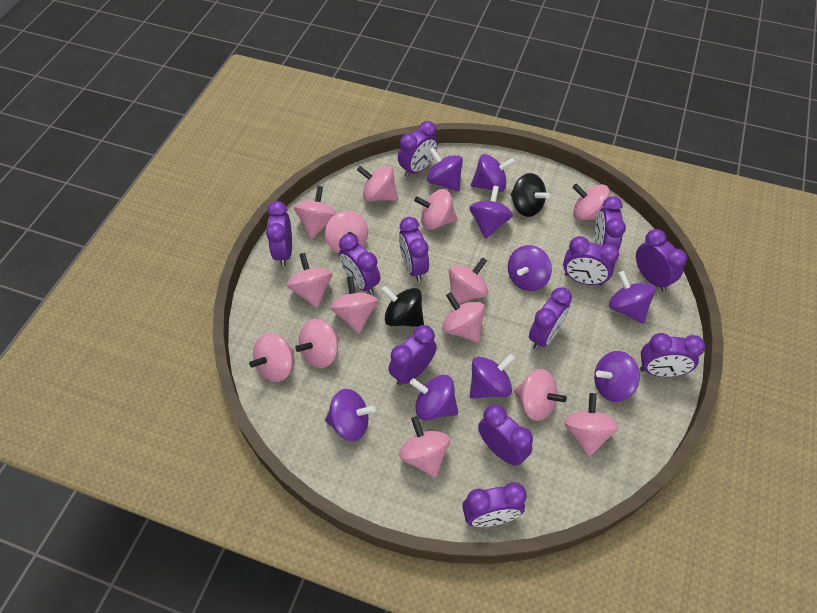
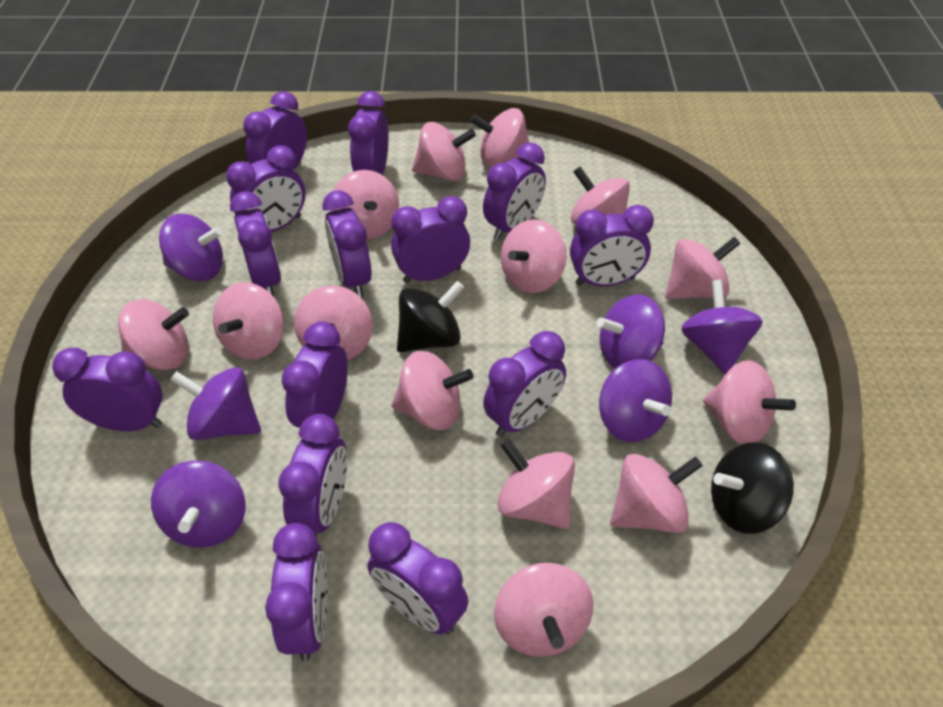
purple clock: [266,201,292,266] [339,234,380,294] [388,325,437,386] [398,121,438,177] [399,217,429,281] [462,482,527,527] [478,404,533,466] [529,287,572,350] [563,236,619,286] [595,196,626,250] [636,229,687,291] [640,333,705,377] = 12 -> [52,348,163,431] [226,145,306,232] [230,191,281,296] [243,91,307,170] [265,523,328,661] [279,414,347,537] [282,321,347,428] [322,190,372,297] [348,91,388,175] [367,522,469,635] [391,196,470,283] [483,142,546,240] [483,331,566,437] [570,205,654,286] = 14
purple spinning top: [325,389,375,441] [410,375,458,421] [427,148,463,191] [469,186,513,239] [470,354,515,399] [471,154,515,192] [508,245,552,291] [594,351,640,402] [609,271,655,324] = 9 -> [151,460,246,547] [159,214,223,281] [170,367,261,440] [596,294,665,369] [599,359,672,442] [681,280,763,374] = 6

